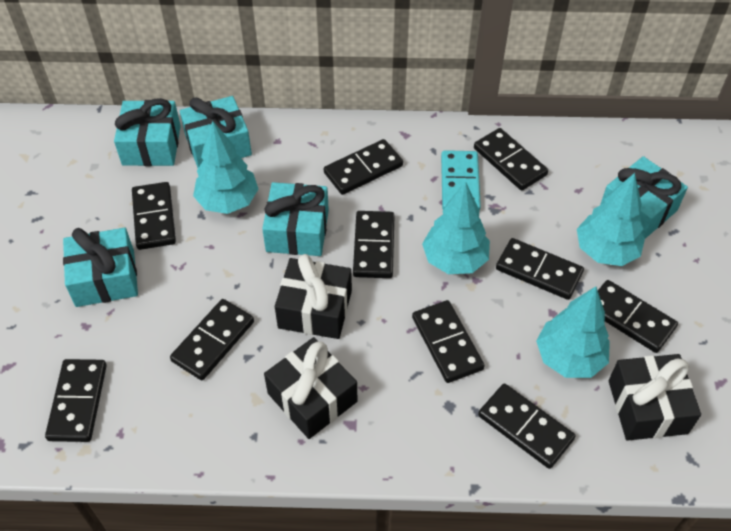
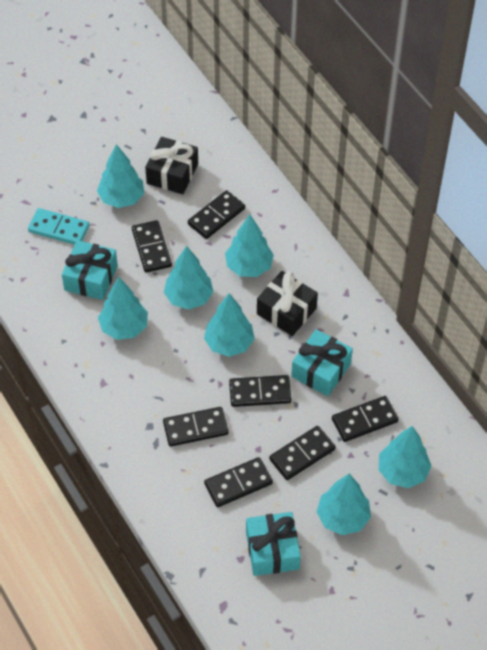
black domino: [45,359,107,442] [132,182,176,250] [170,299,254,380] [324,139,403,195] [353,211,395,278] [412,300,485,383] [474,128,548,191] [478,384,576,469] [496,238,584,300] [598,280,678,353] = 10 -> [132,220,172,273] [163,407,229,446] [188,190,245,239] [204,457,273,507] [229,375,291,407] [269,426,336,480] [332,396,399,442] = 7
black gift: [264,337,357,439] [275,254,352,339] [608,354,701,441] = 3 -> [145,137,198,194] [257,271,318,336] = 2
turquoise gift: [63,228,138,307] [114,98,181,166] [180,96,252,168] [262,182,329,256] [600,156,688,239] = 5 -> [62,240,118,300] [246,512,301,576] [291,329,353,396] = 3
turquoise tree: [193,121,258,214] [422,182,490,274] [536,286,610,378] [577,173,645,266] = 4 -> [97,144,144,208] [98,276,148,340] [164,246,213,310] [204,293,255,357] [225,214,274,277] [317,474,371,535] [379,426,431,488] = 7

